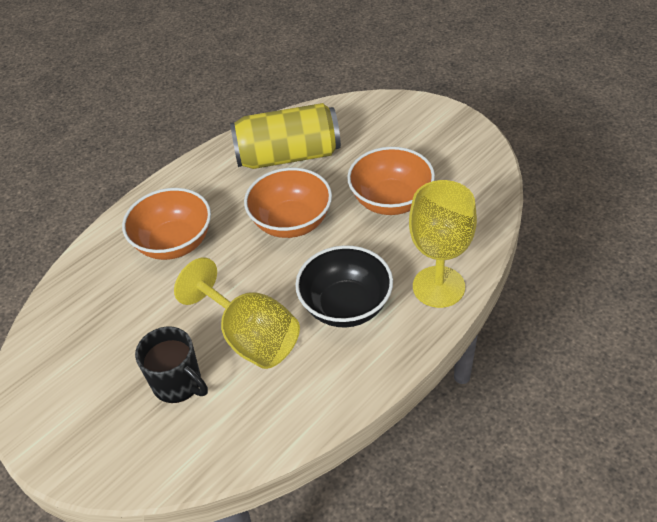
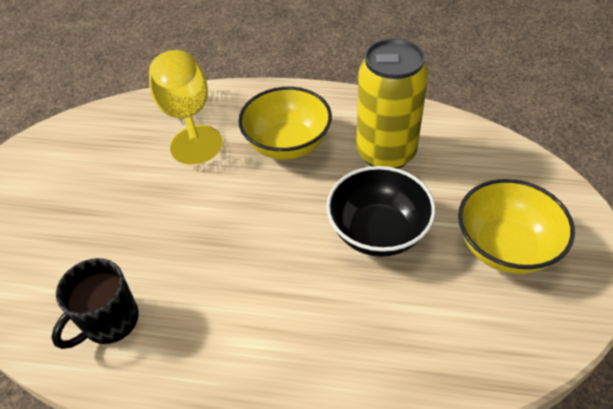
orange bowl: [122,188,211,260] [244,168,332,238] [347,147,435,215] = 3 -> none = 0
yellow bowl: none = 0 -> [238,87,332,160] [458,179,575,274] = 2
yellow goblet: [174,257,300,369] [409,180,477,308] = 2 -> [149,50,223,165] = 1

